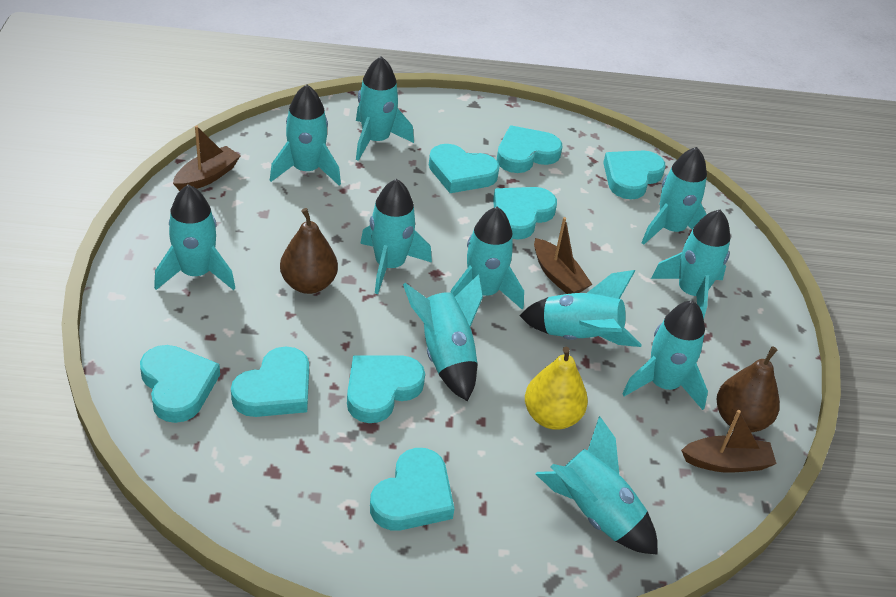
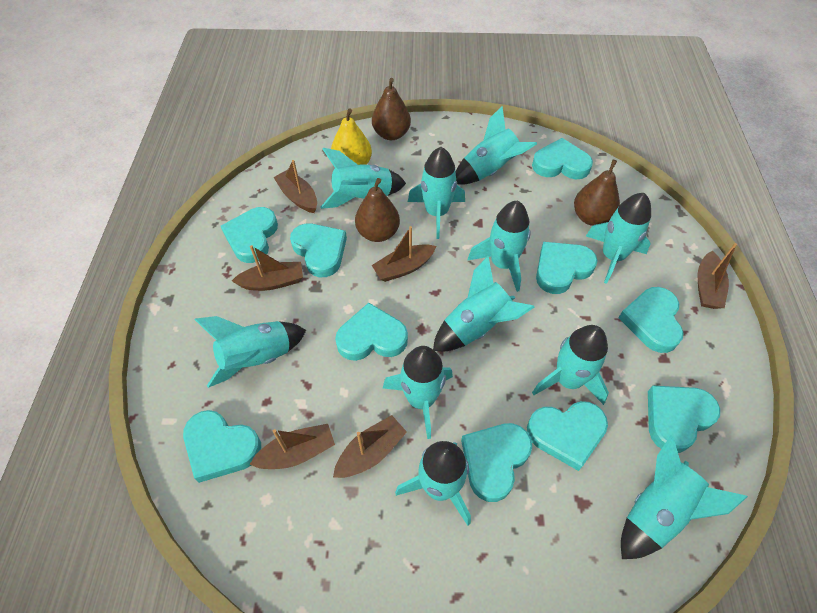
brown boat: [173,126,241,191] [534,217,592,294] [681,410,776,473] = 3 -> [232,245,303,291] [249,424,335,469] [273,160,317,213] [333,415,407,478] [372,226,436,282] [697,243,737,309] = 6
brown pear: [280,208,338,294] [717,346,780,432] = 2 -> [355,178,400,242] [372,78,411,140] [574,160,620,226] = 3
turquoise heart: [140,345,220,423] [231,346,309,417] [347,355,425,423] [370,448,455,531] [429,144,500,193] [493,187,557,240] [497,125,562,173] [603,150,666,199] = 8 -> [183,410,261,483] [221,207,278,263] [290,224,347,277] [335,303,408,361] [461,423,532,502] [527,401,608,471] [532,138,593,179] [536,242,598,294] [618,287,684,353] [648,386,720,453] = 10

